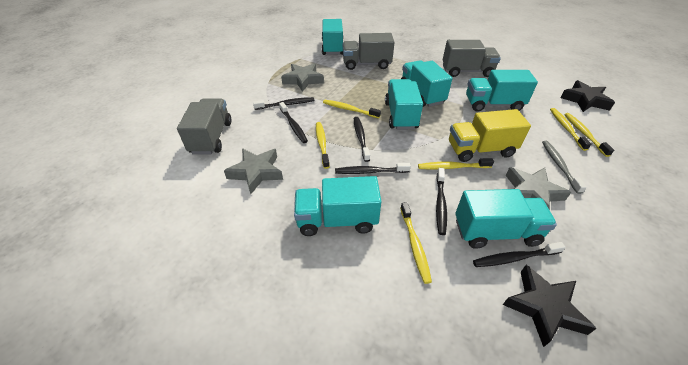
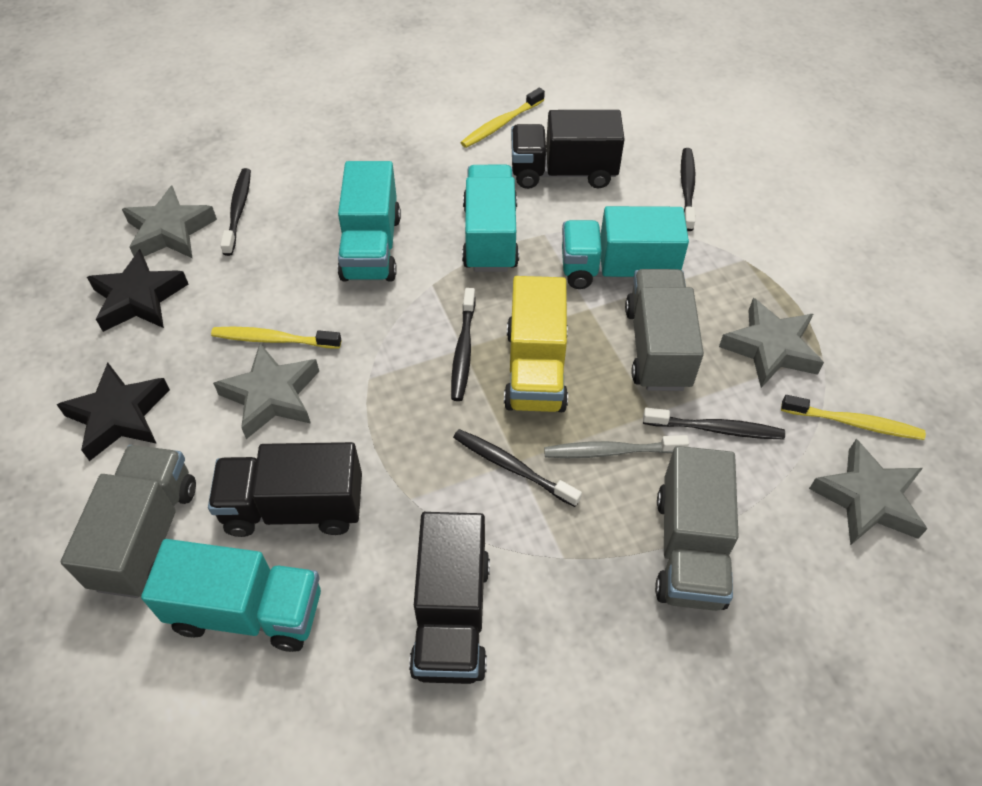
black toothbrush: [253,97,314,110] [279,102,308,143] [335,163,411,174] [354,117,370,162] [436,168,447,235] [473,242,566,267] = 6 -> [220,168,251,256] [451,288,475,401] [453,429,582,507] [643,408,785,439] [681,148,695,231] = 5
black truck: none = 0 -> [208,442,362,537] [409,512,490,684] [511,110,624,189] = 3
grey star: [224,149,283,194] [281,63,324,92] [505,167,571,210] = 3 -> [122,186,217,258] [213,343,319,439] [719,298,824,388] [809,439,928,546] = 4
turquoise truck: [294,176,382,236] [322,19,343,55] [385,79,423,130] [401,60,453,107] [455,189,557,249] [466,70,538,112] = 6 -> [141,539,321,652] [337,161,401,281] [462,165,519,272] [562,206,689,289] = 4
yellow toothbrush: [316,122,330,169] [323,100,381,118] [400,202,432,284] [418,158,494,170] [550,108,591,151] [564,113,614,157] = 6 -> [211,327,341,349] [460,88,545,148] [781,395,926,440] = 3

